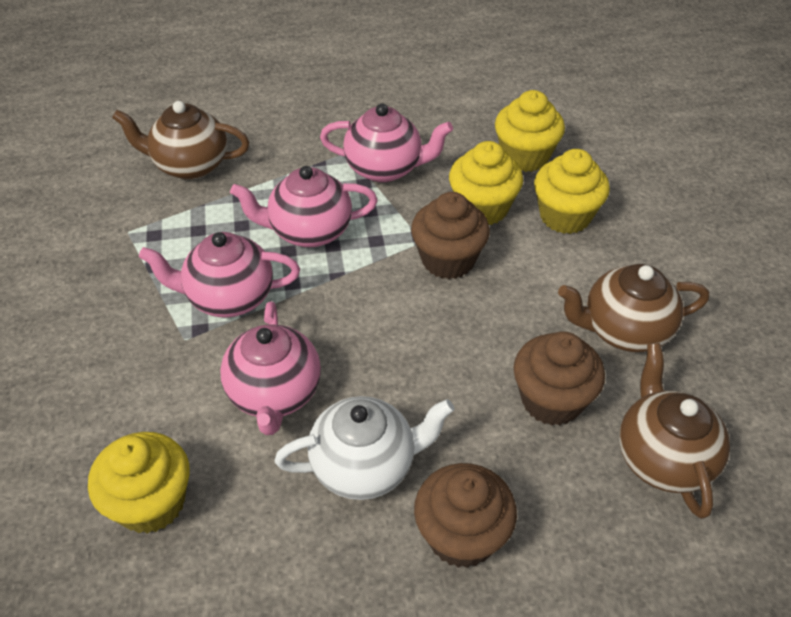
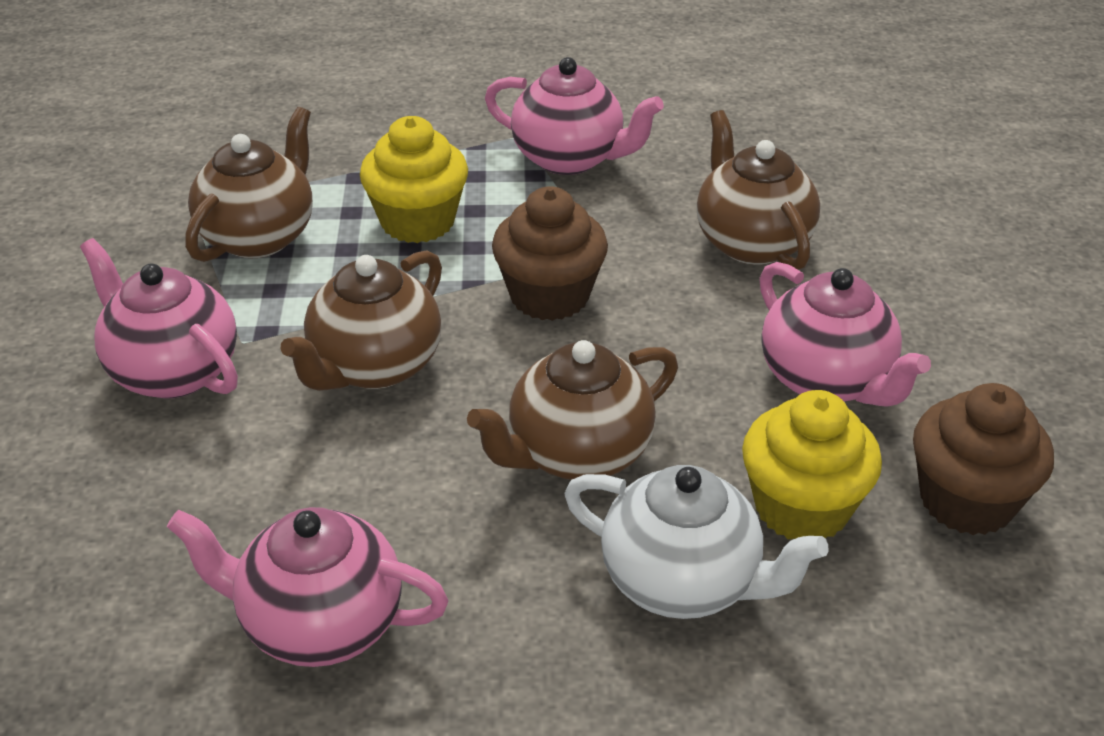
brown cupcake: [411,192,490,279] [414,463,517,568] [513,331,605,426] = 3 -> [492,186,608,321] [913,383,1054,535] = 2
brown teapot: [112,101,249,180] [558,264,709,352] [619,343,730,519] = 3 -> [185,107,313,262] [281,250,442,391] [467,340,678,480] [697,110,820,270] = 4
yellow cupcake: [88,432,190,534] [449,141,523,225] [495,90,565,172] [534,149,610,234] = 4 -> [360,116,468,243] [742,390,882,540] = 2

